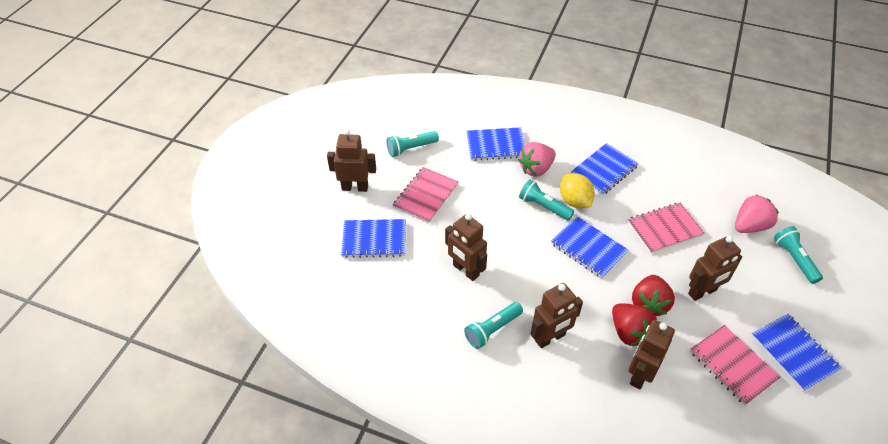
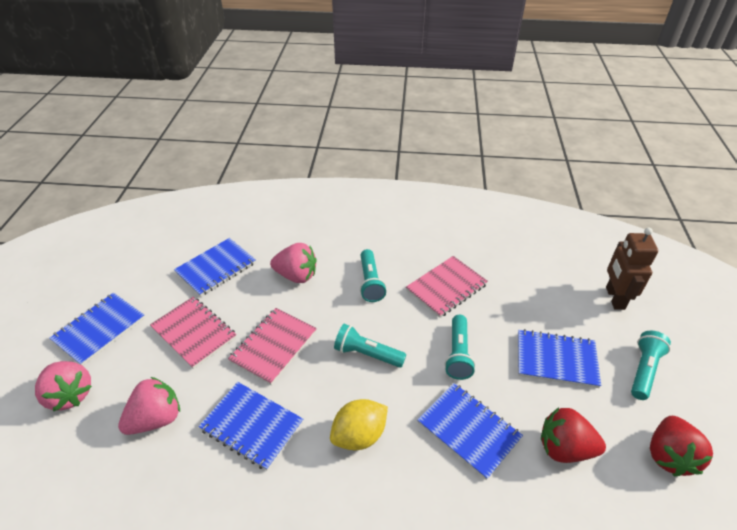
brown robot: [327,129,376,192] [445,214,487,281] [530,283,583,348] [628,320,675,389] [688,236,742,301] = 5 -> [606,228,658,310] = 1
pink strawberry: [518,142,556,177] [735,194,779,233] = 2 -> [35,361,92,411] [118,377,180,435] [270,243,317,283] = 3

